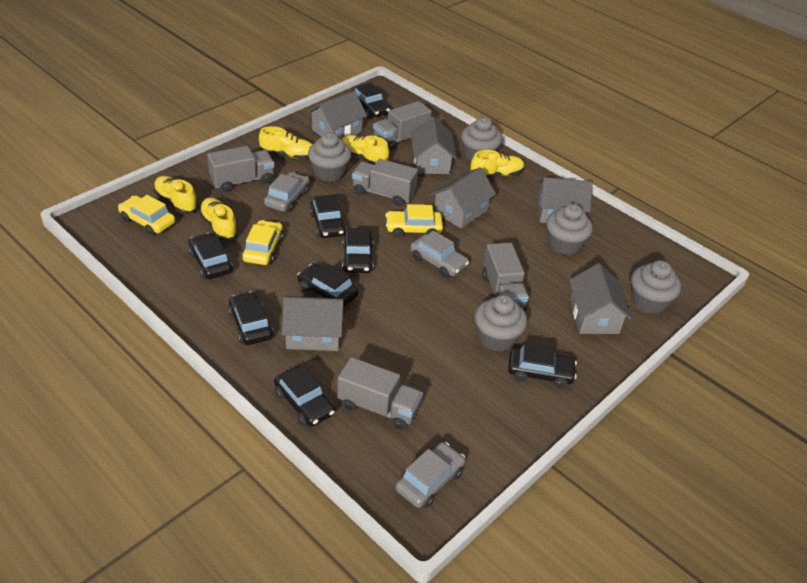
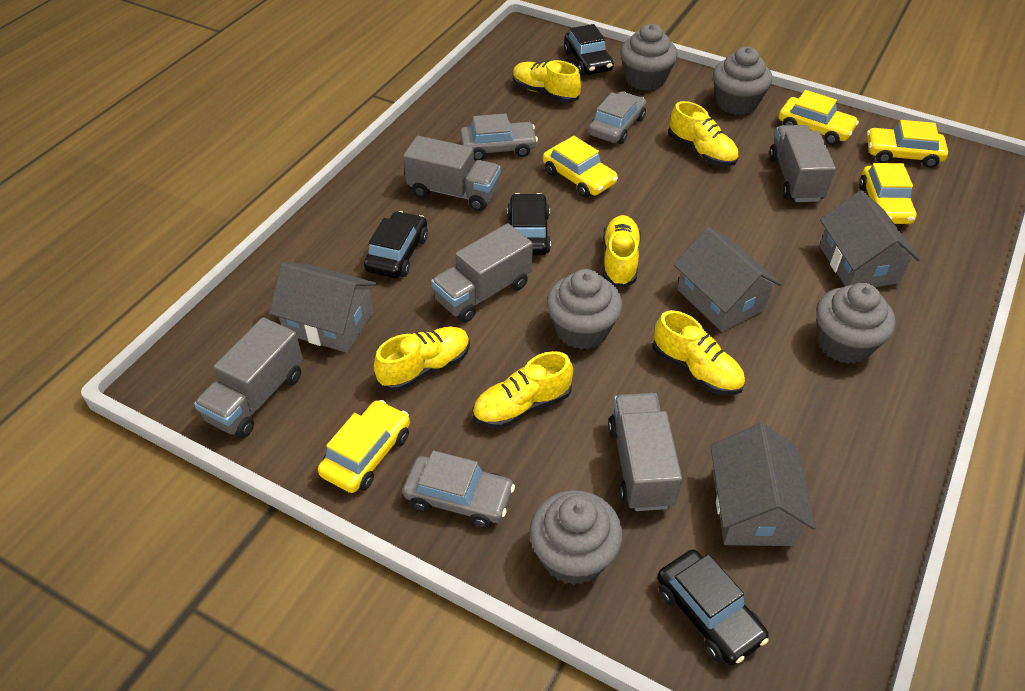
black car: [188,233,233,279] [228,292,274,345] [274,365,335,427] [297,263,359,307] [309,194,347,238] [342,228,374,273] [351,82,391,118] [508,342,577,388] = 8 -> [364,211,428,278] [507,193,551,255] [564,24,614,75] [657,550,769,666] = 4
grey house: [282,296,344,351] [308,91,367,139] [411,116,457,174] [431,167,496,229] [538,177,593,223] [569,263,632,334] = 6 -> [269,263,376,353] [674,227,782,332] [710,423,816,546] [820,190,920,287] = 4
yellow car: [118,195,175,235] [242,220,284,265] [385,204,443,237] = 3 -> [318,400,410,493] [543,136,618,197] [779,90,859,145] [859,163,917,224] [867,120,948,168] = 5
yellow shoe: [154,176,198,214] [199,197,238,241] [259,126,312,159] [341,135,389,165] [470,150,525,178] = 5 -> [374,326,470,391] [473,351,573,428] [513,60,581,103] [603,215,641,288] [653,310,745,395] [668,101,739,166] = 6

